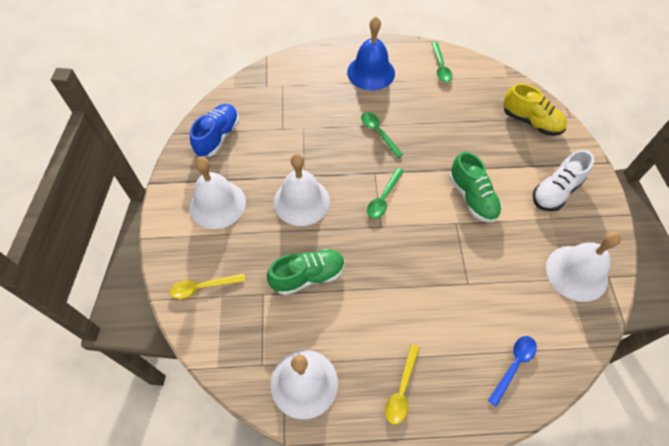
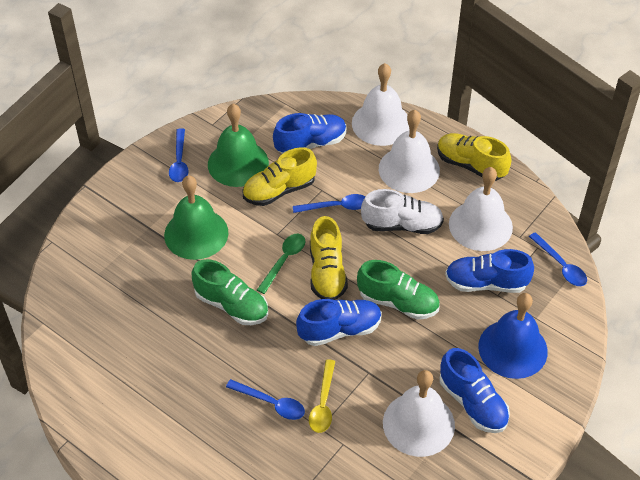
blue shoe: [190,104,239,157] = 1 -> [273,113,346,154] [296,299,382,346] [440,348,510,433] [445,249,534,293] = 4
blue spoon: [488,336,537,407] = 1 -> [169,128,189,182] [226,379,305,420] [293,194,365,213] [529,232,587,286] = 4
green bell: none = 0 -> [164,175,228,260] [208,104,269,187] = 2
green spoon: [361,112,403,158] [367,168,404,219] [431,42,453,82] = 3 -> [257,234,305,294] = 1
yellow shoe: [503,83,567,136] = 1 -> [242,147,317,206] [310,216,348,300] [437,133,511,181] = 3
yellow spoon: [170,273,245,299] [385,344,420,425] = 2 -> [309,359,335,433] = 1

